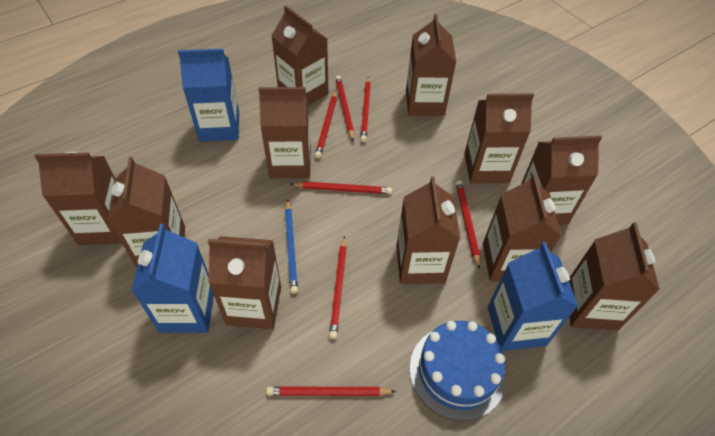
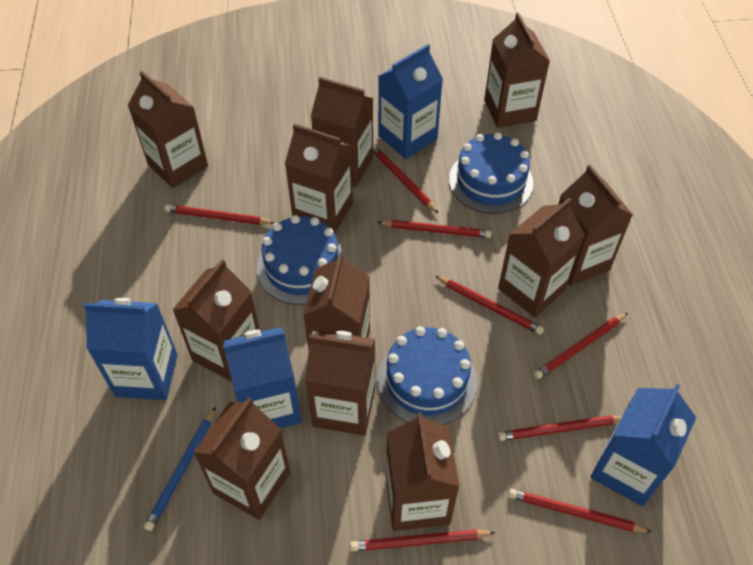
blue cake: [409,321,506,421] = 1 -> [257,215,347,305] [377,326,477,425] [449,132,533,214] = 3
blue carton: [131,224,214,333] [178,49,239,142] [488,242,578,351] = 3 -> [83,298,178,400] [223,327,302,428] [378,44,443,159] [591,384,697,507] = 4
red pencil: [266,386,396,396] [291,181,392,194] [315,90,337,158] [329,236,347,339] [335,76,354,141] [360,76,371,142] [456,180,480,269] = 7 -> [165,204,274,225] [350,529,496,551] [373,145,439,214] [378,220,492,238] [435,276,544,335] [498,415,622,441] [508,489,652,533] [533,313,628,379] = 8

